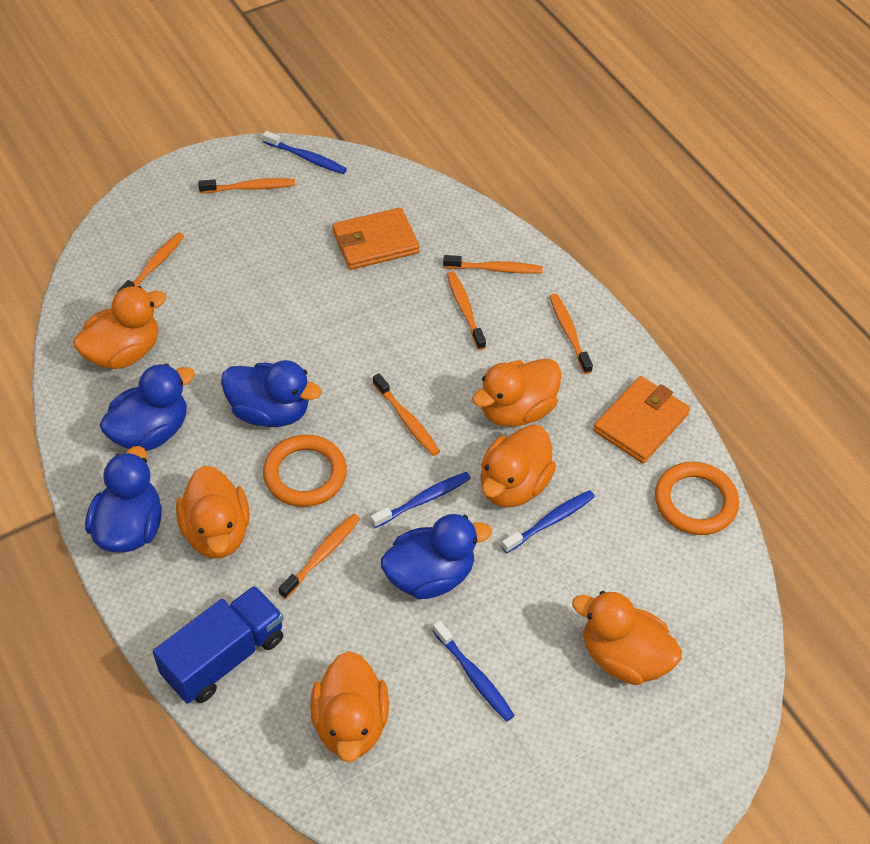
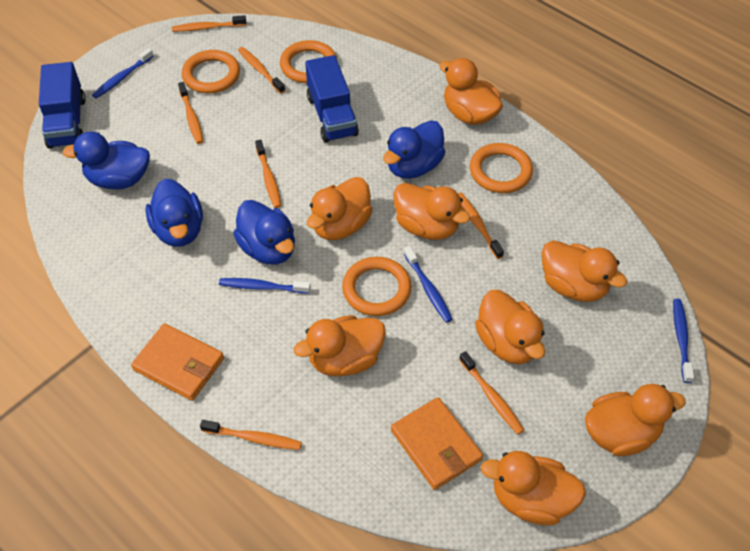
blue truck: [153,586,284,704] = 1 -> [39,62,86,149] [305,55,359,143] = 2
orange duck: [73,286,167,369] [176,466,250,558] [310,651,389,762] [472,358,561,427] [480,425,556,507] [572,591,682,685] = 6 -> [294,315,386,376] [307,177,373,240] [393,183,471,240] [439,58,503,125] [475,290,545,364] [481,451,586,525] [542,240,627,302] [585,384,686,456] = 8
orange ring: [263,435,347,507] [655,462,739,535] = 2 -> [182,50,240,93] [280,40,337,83] [342,257,412,316] [470,143,533,193] = 4

